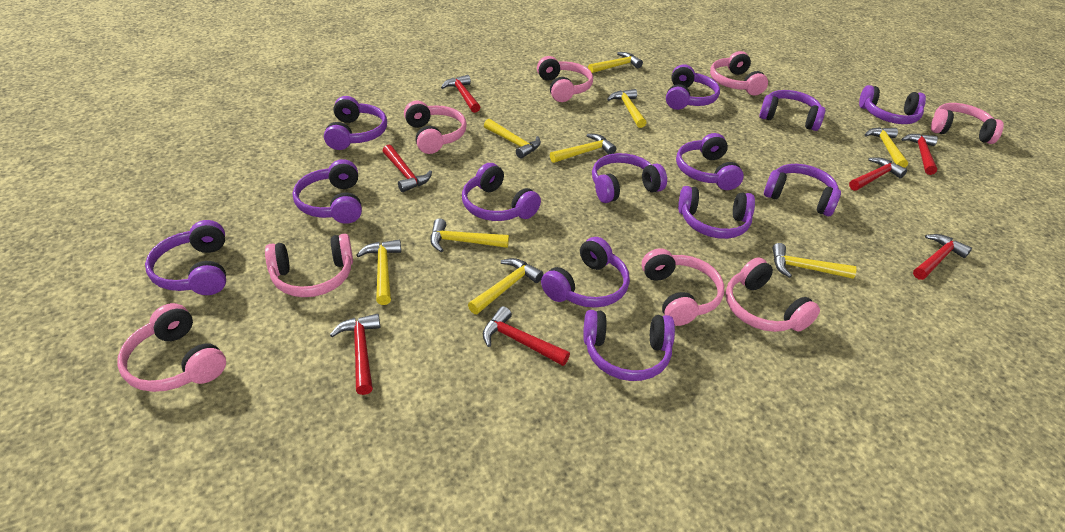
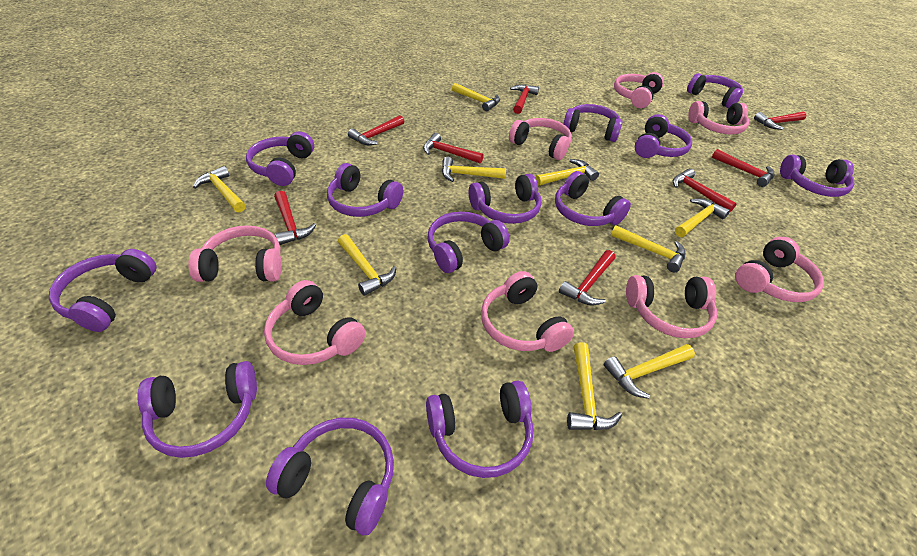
red hammer: [330,314,380,395] [383,145,432,192] [441,75,480,113] [483,306,570,366] [849,157,907,191] [901,134,938,175] [913,234,972,280] = 7 -> [274,191,316,245] [348,115,404,145] [423,133,484,164] [510,84,539,114] [559,250,616,306] [673,168,737,212] [712,149,774,187] [754,111,807,130] = 8

